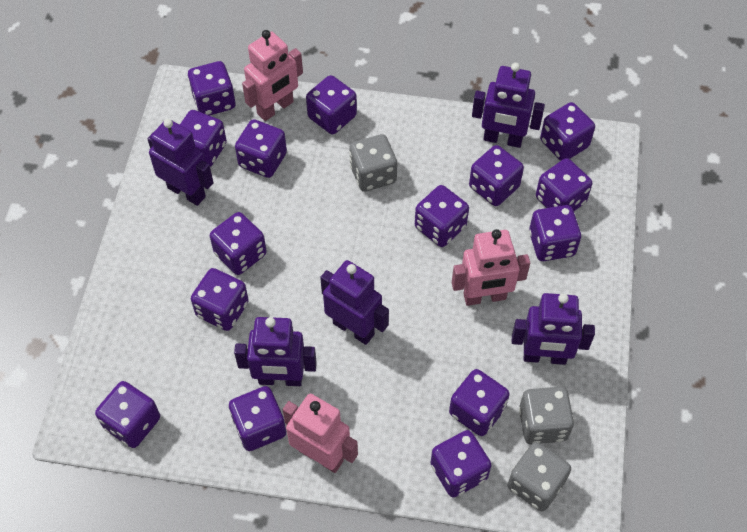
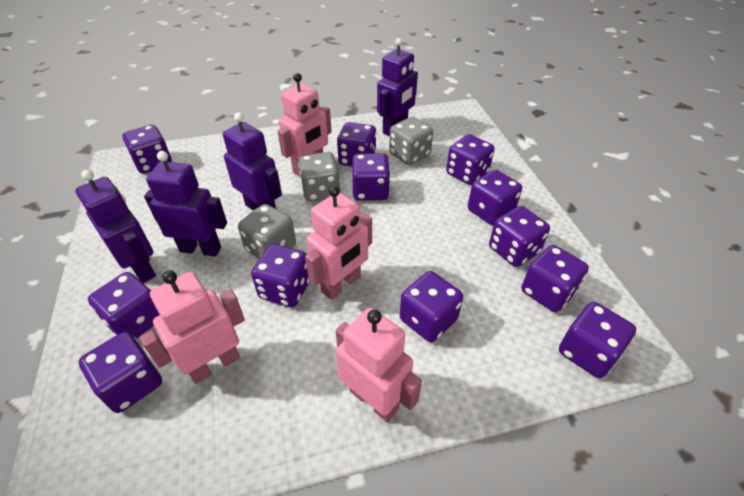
pink robot: [242,30,303,121] [282,394,358,473] [452,229,530,306] = 3 -> [140,270,245,384] [277,73,332,177] [305,186,372,300] [335,308,422,423] = 4
purple dice: [95,381,160,448] [180,110,227,167] [188,61,235,116] [191,268,249,331] [210,212,267,275] [229,386,286,451] [235,119,287,178] [306,75,357,134] [415,185,469,247] [431,430,491,498] [449,369,510,436] [469,145,524,206] [529,205,581,261] [536,158,592,211] [540,102,595,161] = 15 -> [79,332,162,413] [88,272,160,339] [122,125,172,174] [251,244,310,307] [337,122,376,166] [352,153,390,201] [400,271,463,342] [446,134,495,185] [468,170,522,226] [489,206,550,267] [521,245,589,312] [559,302,636,378] = 12
purple robot: [148,119,214,206] [234,317,317,386] [320,260,389,345] [472,63,545,148] [512,293,595,365] = 5 -> [75,170,156,283] [144,151,227,256] [223,112,282,210] [377,38,418,136] = 4

